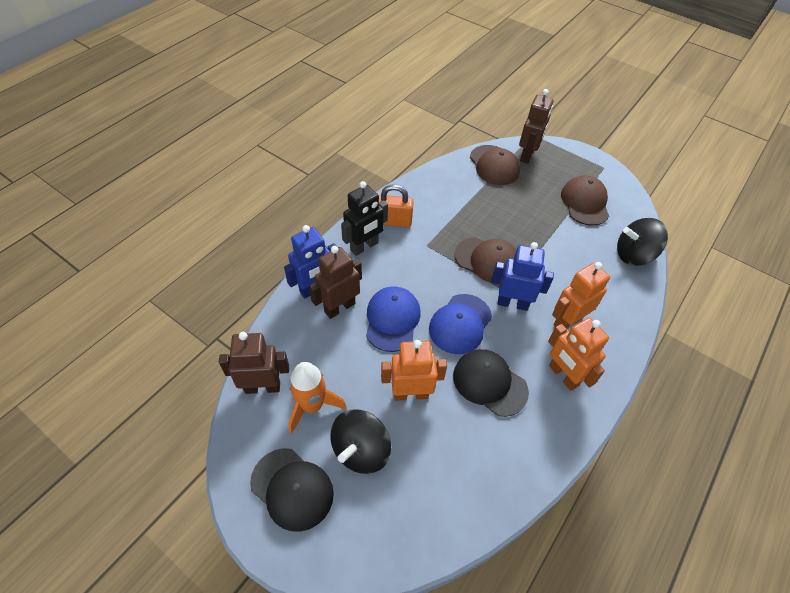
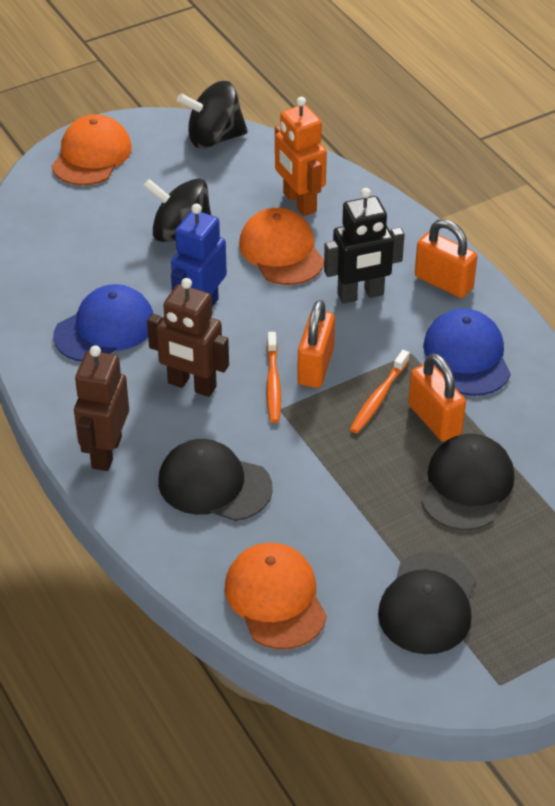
black cap: [250,448,334,532] [453,349,529,417] = 2 -> [158,439,273,521] [378,551,475,654] [421,434,515,530] = 3
blue robot: [284,225,336,298] [491,242,554,311] = 2 -> [171,203,227,307] = 1
brown cap: [454,237,516,284] [470,145,520,185] [561,175,609,226] = 3 -> none = 0
brown robot: [219,332,289,394] [309,246,362,319] [519,89,553,164] = 3 -> [74,345,129,471] [147,278,229,397] = 2
orange cap: none = 0 -> [52,114,132,186] [225,543,327,649] [239,208,324,285] = 3
orange padlock: [379,184,414,227] = 1 -> [297,300,335,388] [408,353,466,442] [415,219,477,298] = 3
orange robot: [381,340,447,401] [548,318,609,391] [552,262,610,329] = 3 -> [275,97,327,216] = 1
orange rocket: [288,362,347,434] = 1 -> none = 0
orange toothbrush: none = 0 -> [267,332,281,423] [350,350,410,433] = 2

